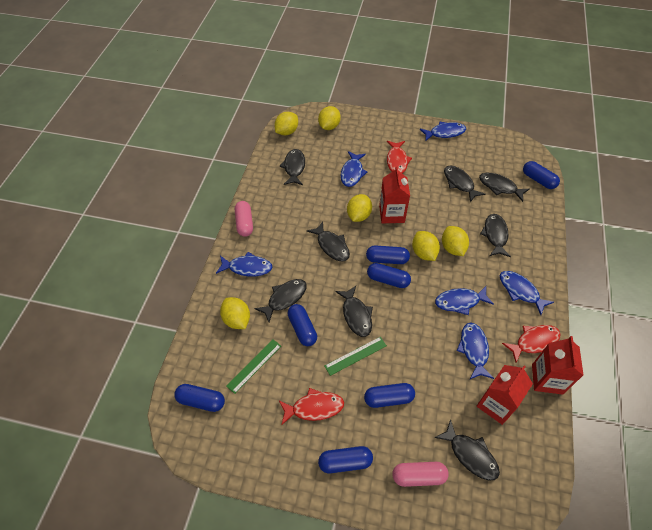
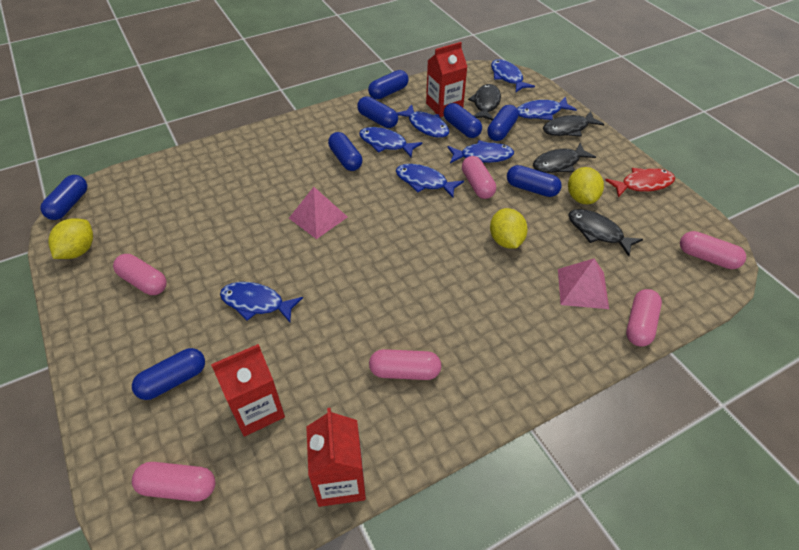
black fish: [254,279,307,322] [279,149,305,185] [307,222,350,261] [335,286,373,337] [434,419,500,480] [444,165,485,202] [479,173,530,202] [480,214,511,257] = 8 -> [468,84,501,121] [533,143,596,173] [543,111,604,137] [569,209,643,256] = 4
blue capsule: [174,384,225,412] [288,304,317,346] [318,446,373,473] [364,383,415,408] [366,245,410,264] [367,263,411,288] [523,161,560,189] = 7 -> [40,175,87,220] [132,348,205,400] [328,132,362,171] [357,96,398,128] [368,70,409,99] [443,103,482,138] [487,105,519,141] [507,165,562,197] = 8
blue fish: [216,252,273,277] [341,151,367,187] [420,121,466,141] [435,286,494,315] [457,322,494,380] [500,271,554,315] = 6 -> [220,282,303,322] [359,127,422,157] [396,164,464,198] [397,104,449,138] [447,140,514,163] [491,59,535,92] [517,97,577,120] = 7
green ruler: [226,339,281,394] [325,337,387,376] = 2 -> none = 0
pink capsule: [235,201,253,237] [393,462,449,487] = 2 -> [113,254,167,295] [132,462,215,502] [369,349,441,380] [462,156,496,199] [626,289,662,347] [680,231,746,269] = 6
pink pyramid: none = 0 -> [289,187,348,239] [558,258,609,309] = 2
red fish: [279,388,344,425] [387,141,412,173] [502,325,560,362] = 3 -> [605,168,675,197] = 1
yellow lemon: [220,297,250,329] [274,112,298,136] [318,106,341,130] [347,194,372,222] [412,231,440,261] [442,226,469,256] = 6 -> [48,218,93,259] [490,208,528,248] [568,167,604,204] = 3

